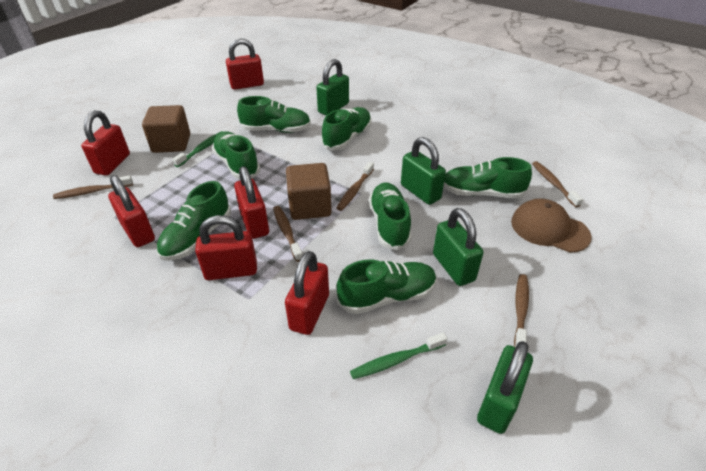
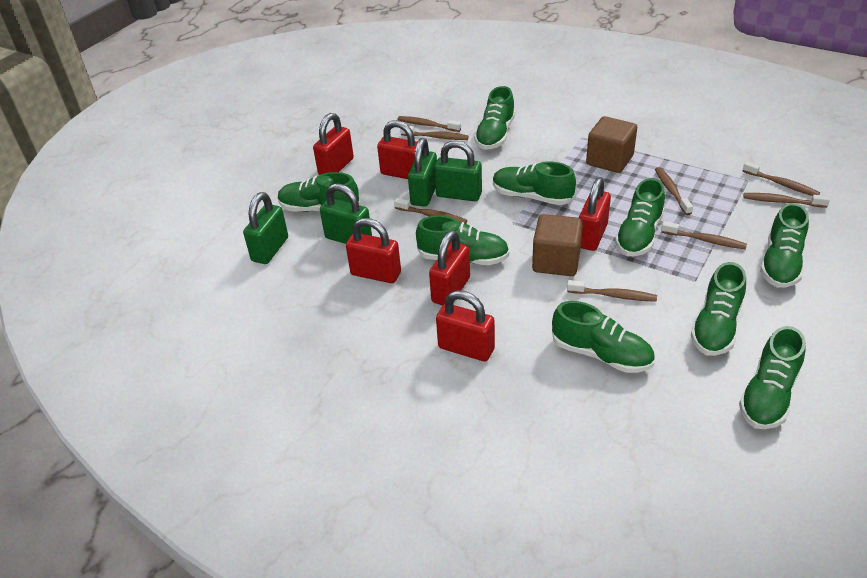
brown cap: [511,198,592,253] = 1 -> none = 0
brown toothbrush: [53,175,133,199] [273,206,303,262] [337,162,374,211] [514,274,529,347] [532,161,583,208] = 5 -> [394,198,467,224] [397,116,461,132] [400,126,469,140] [567,280,657,302] [655,167,693,215] [661,221,747,249] [743,161,820,196] [743,193,830,208] = 8
green shoe: [157,181,231,261] [212,131,260,179] [237,96,311,133] [321,107,371,150] [337,260,436,314] [369,182,411,251] [444,157,532,199] = 7 -> [278,172,360,212] [416,216,509,265] [474,86,515,150] [493,161,576,205] [552,301,655,373] [615,178,665,256] [691,262,746,356] [739,326,806,429] [760,203,809,288] = 9
green toothbrush: [172,131,223,167] [350,333,447,379] = 2 -> none = 0

